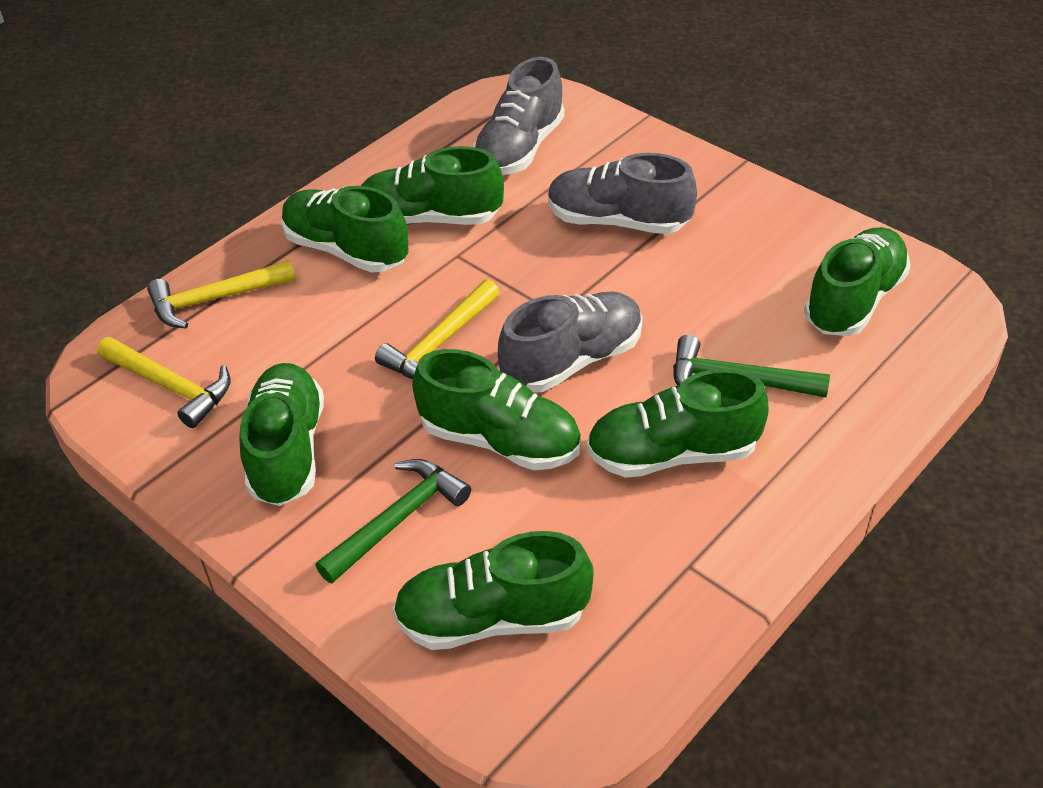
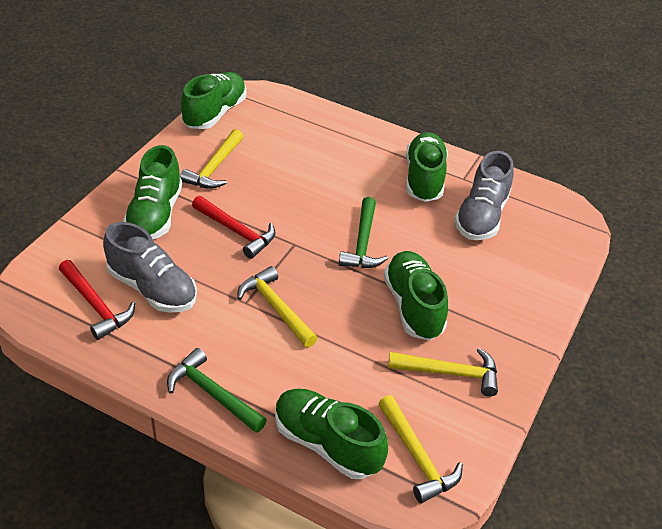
green shoe: [240,363,324,506] [281,186,409,273] [361,146,504,225] [393,531,594,650] [412,349,581,470] [587,369,769,478] [804,227,911,336] = 7 -> [123,145,182,239] [181,72,246,129] [275,389,388,479] [383,251,448,340] [406,132,448,202] = 5
grey shoe: [473,57,564,175] [498,292,642,392] [548,153,697,234] = 3 -> [103,222,197,313] [454,151,514,240] = 2
red hammer: none = 0 -> [59,260,135,340] [192,196,275,259] = 2
yellow hammer: [97,337,231,428] [147,260,296,329] [375,279,500,379] = 3 -> [180,129,243,189] [237,266,318,348] [378,395,463,503] [388,348,498,397] = 4

